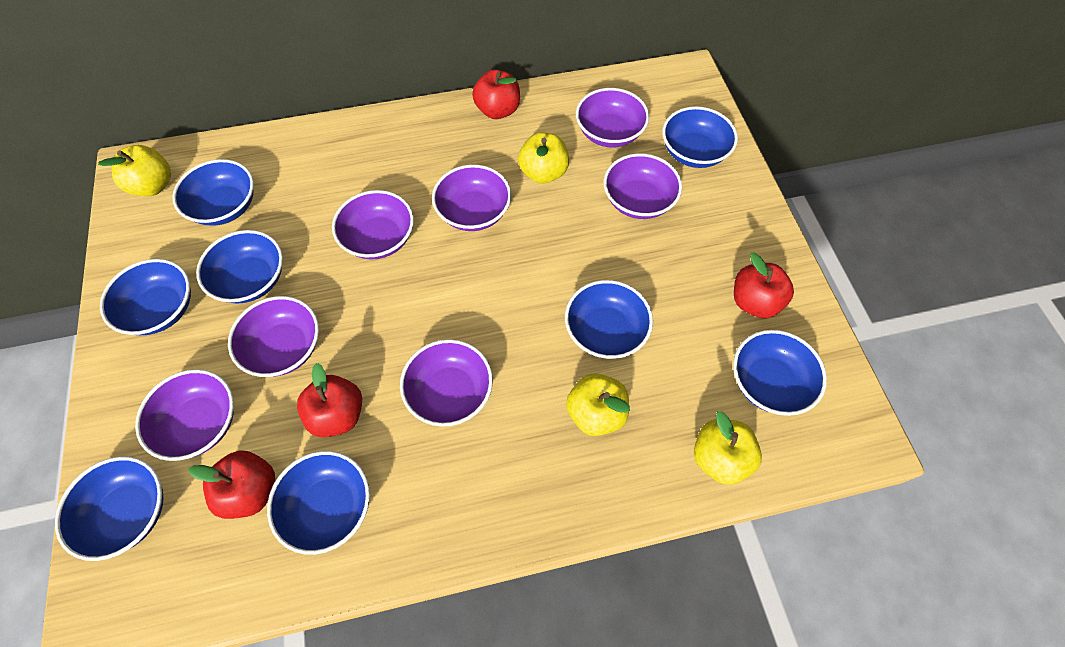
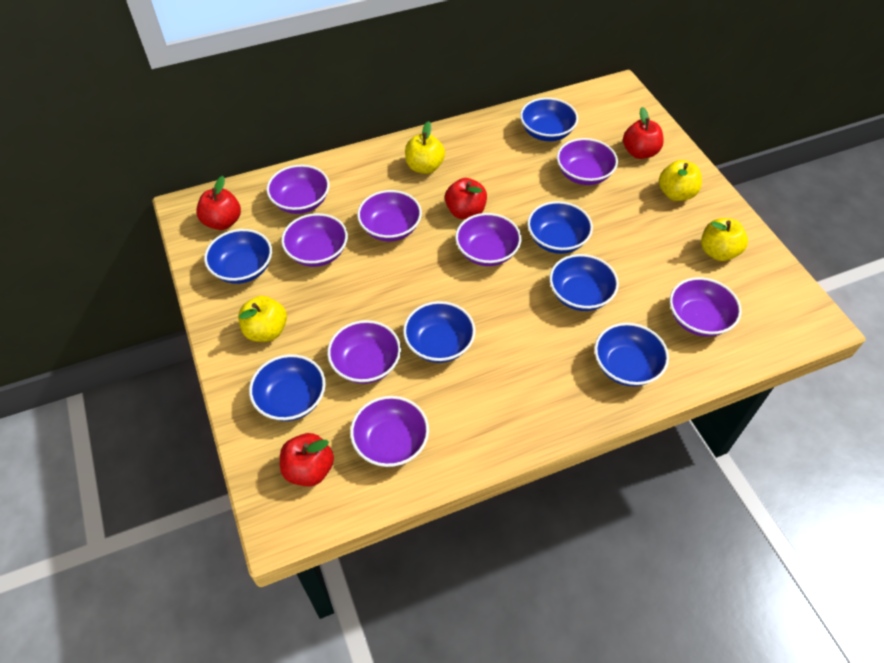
blue bowl: [55,456,163,561] [100,259,191,335] [172,159,254,226] [196,230,283,304] [267,451,370,555] [565,280,653,359] [662,106,738,168] [733,330,827,416] = 8 -> [204,229,272,284] [249,354,326,421] [403,301,476,363] [520,97,578,141] [527,201,593,254] [549,254,619,311] [594,323,669,386] = 7
purple bowl: [135,369,234,461] [228,296,319,377] [332,190,414,259] [400,339,493,427] [432,164,511,231] [576,88,649,147] [604,153,682,219] = 7 -> [266,165,330,214] [281,213,348,267] [327,320,401,384] [350,396,429,467] [357,190,422,241] [455,213,521,266] [557,138,618,185] [670,277,742,337] = 8

